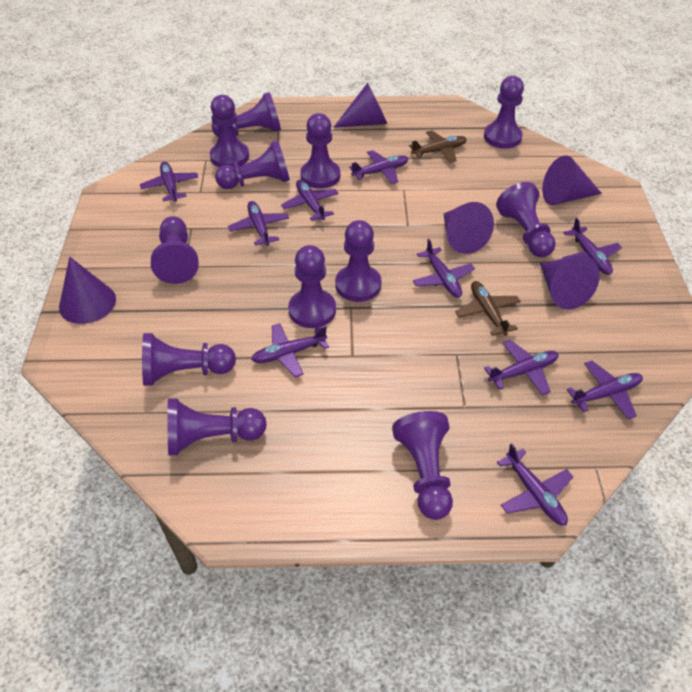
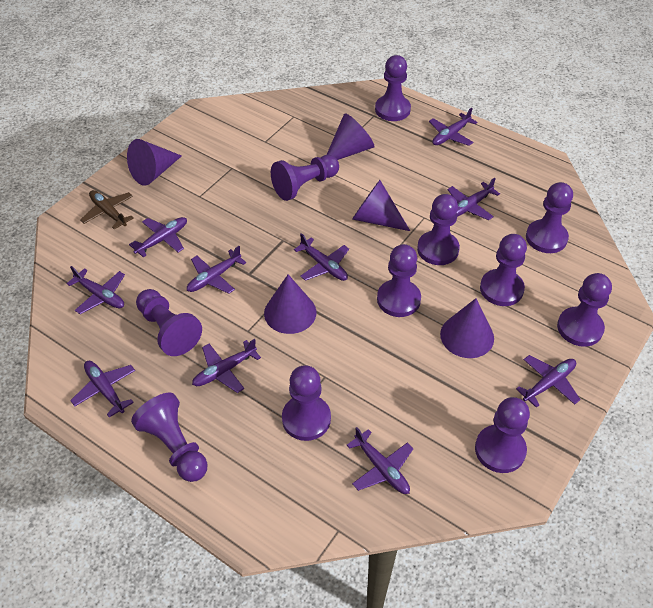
brown plane: [409,130,467,163] [455,281,521,336] = 2 -> [80,190,134,229] = 1
purple pawn: [142,333,236,386] [151,216,199,284] [167,398,267,455] [210,95,249,167] [212,92,281,137] [215,140,290,189] [288,245,336,328] [300,113,340,189] [335,220,382,302] [392,411,453,520] [484,76,524,148] [496,182,556,257] = 12 -> [131,393,208,482] [136,289,202,356] [271,155,339,201] [282,365,331,441] [375,55,411,121] [377,244,421,317] [417,194,460,265] [475,397,530,473] [480,234,527,306] [526,182,573,253] [557,273,612,347] = 11

